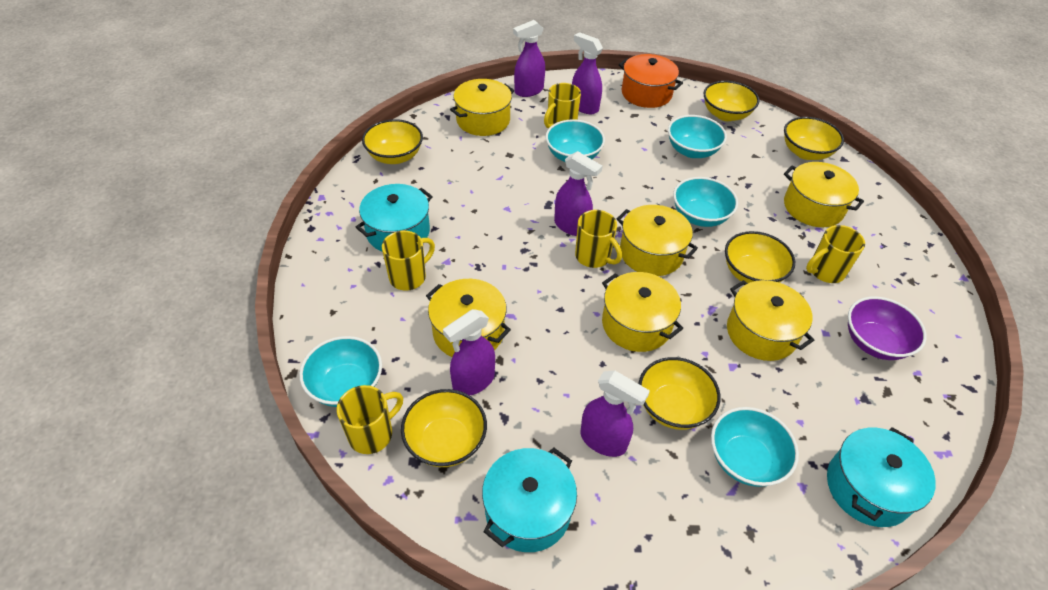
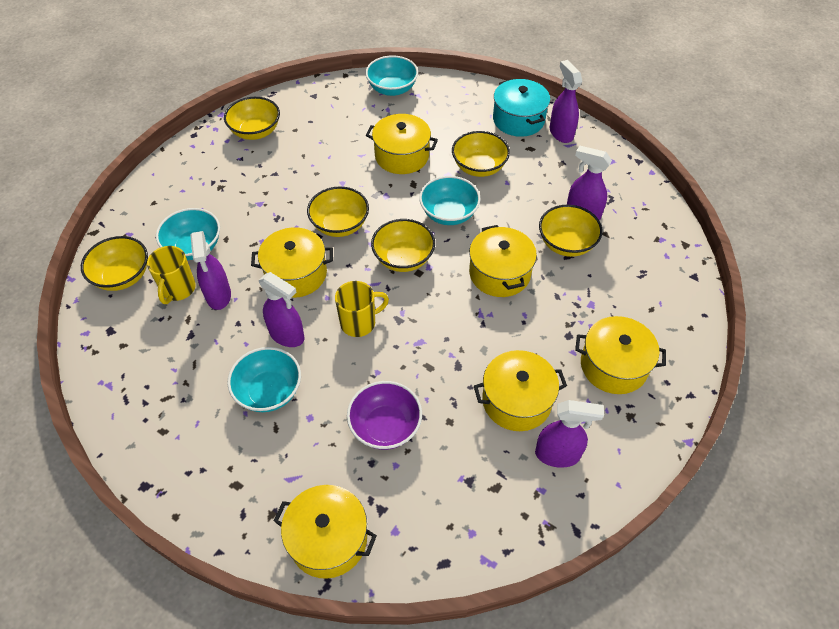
orange pot: [619,54,683,108] = 1 -> none = 0
turquoise bowl: [299,336,382,407] [546,119,605,162] [668,115,727,158] [673,177,738,227] [711,407,799,487] = 5 -> [156,208,220,260] [227,347,301,412] [366,55,418,96] [419,176,481,225] = 4
turquoise pot: [356,184,433,251] [482,448,577,552] [827,427,936,527] = 3 -> [493,79,550,137] = 1
yellow mug: [337,385,403,454] [382,231,435,291] [544,83,581,128] [575,210,622,268] [806,225,865,283] = 5 -> [147,246,196,304] [335,281,389,337] = 2

